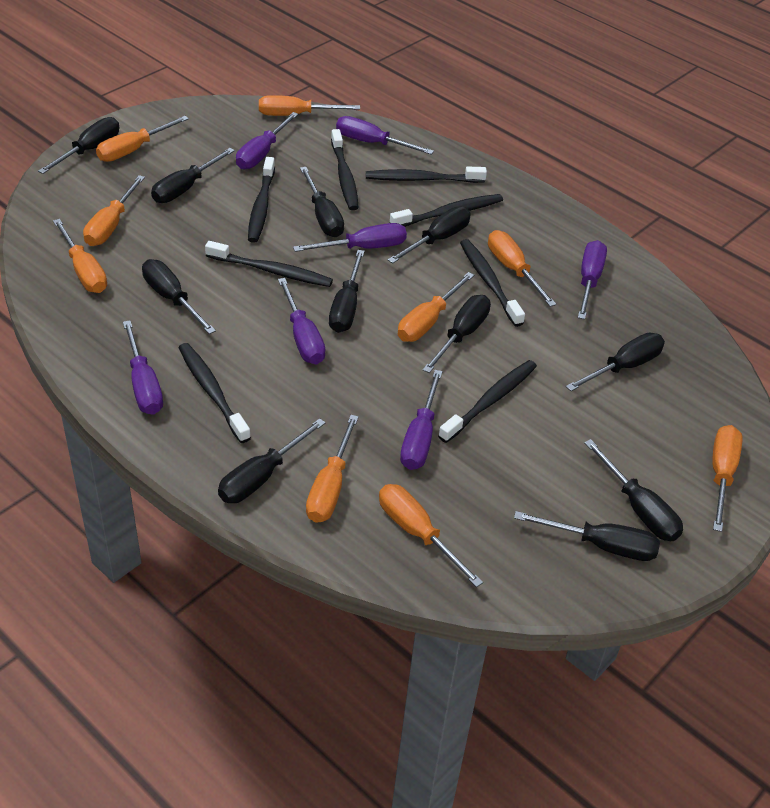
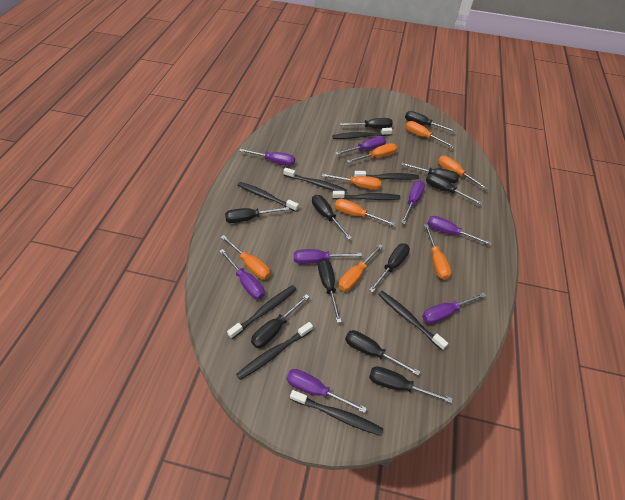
black toothbrush: [178,343,251,443] [205,241,333,287] [248,157,275,243] [331,129,359,210] [366,166,487,183] [390,194,503,227] [438,360,537,443] [460,239,525,327] = 8 -> [227,285,297,339] [236,322,313,380] [238,182,299,212] [283,168,347,194] [290,390,383,436] [333,128,392,139] [333,191,401,200] [354,171,419,180] [378,291,448,350] = 9
orange screwdriver: [53,219,107,293] [83,175,145,246] [96,116,189,162] [259,95,360,116] [306,415,359,523] [379,484,483,587] [398,272,474,342] [488,230,556,307] [712,425,743,532] = 9 -> [221,235,271,279] [322,174,381,190] [335,199,395,226] [338,244,383,291] [347,143,397,163] [406,121,455,148] [424,224,451,280] [438,156,489,190] = 8
purple screwdriver: [123,320,163,415] [236,112,298,169] [278,278,325,364] [293,223,407,252] [336,116,434,155] [400,370,443,470] [578,240,607,319] = 7 -> [219,249,265,300] [239,149,295,166] [287,369,367,413] [294,249,362,264] [335,136,386,155] [401,181,425,224] [422,292,486,324] [427,216,492,245] = 8

